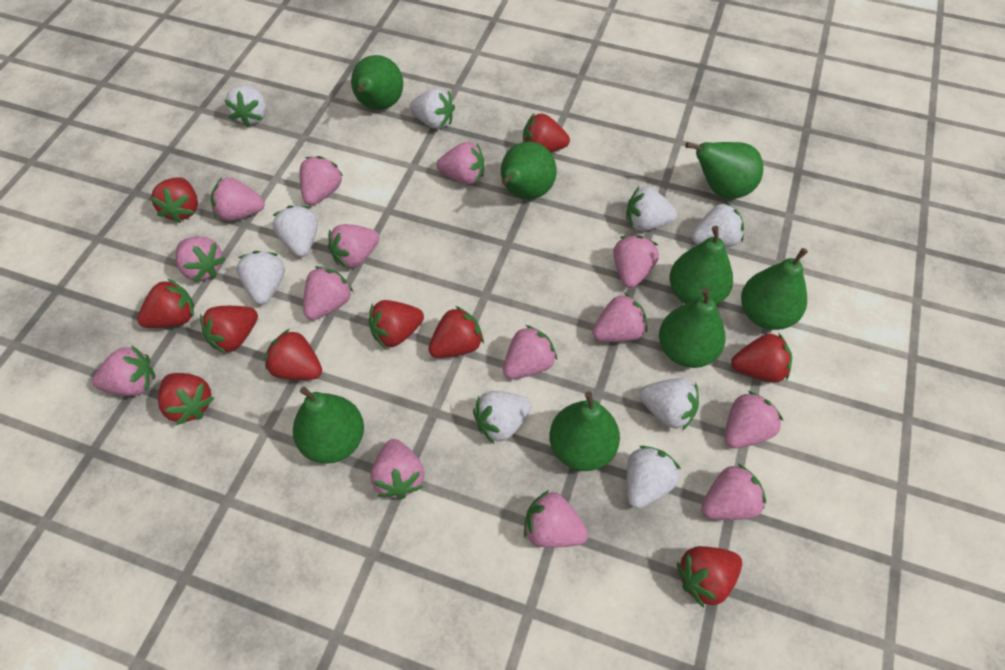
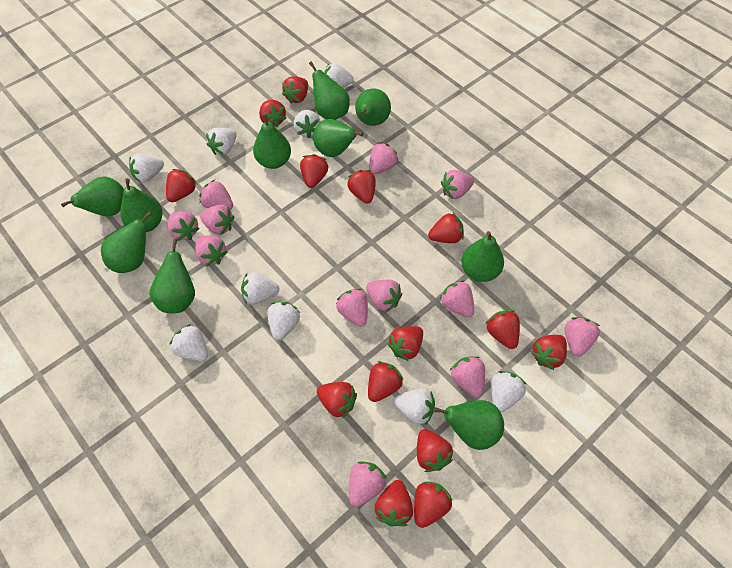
green pear: [293,387,364,464] [351,55,403,110] [501,141,556,199] [549,391,620,471] [659,288,726,368] [670,226,733,305] [685,142,763,199] [741,248,808,330] = 8 -> [61,176,124,216] [101,211,152,273] [120,178,162,232] [150,239,195,313] [253,113,291,169] [309,61,350,120] [313,119,363,157] [355,88,391,126] [434,400,504,450] [461,231,504,282] = 10
pink strawberry: [92,346,155,396] [175,236,226,282] [211,177,265,221] [299,156,343,205] [303,266,353,320] [328,224,380,269] [370,439,424,499] [437,142,484,185] [503,325,557,379] [524,490,588,548] [592,293,648,342] [613,235,659,288] [701,464,766,520] [724,391,783,449] = 14 -> [168,211,200,241] [195,236,227,267] [199,180,233,210] [200,205,234,235] [336,288,368,327] [349,461,387,507] [366,280,402,312] [369,142,399,174] [440,280,474,318] [441,170,474,199] [450,356,485,397] [565,317,600,357] = 12
red strawberry: [137,278,194,328] [151,177,198,223] [158,373,214,425] [200,306,258,354] [264,329,322,380] [369,300,424,348] [428,306,484,358] [523,113,570,153] [677,546,742,608] [731,333,792,383] = 10 -> [166,169,197,202] [259,100,286,127] [282,76,308,103] [300,154,328,188] [317,382,357,419] [347,170,376,204] [368,361,403,402] [375,480,413,527] [387,326,423,361] [414,481,452,528] [417,429,453,472] [428,213,464,243] [485,310,520,349] [530,335,567,370] = 14

